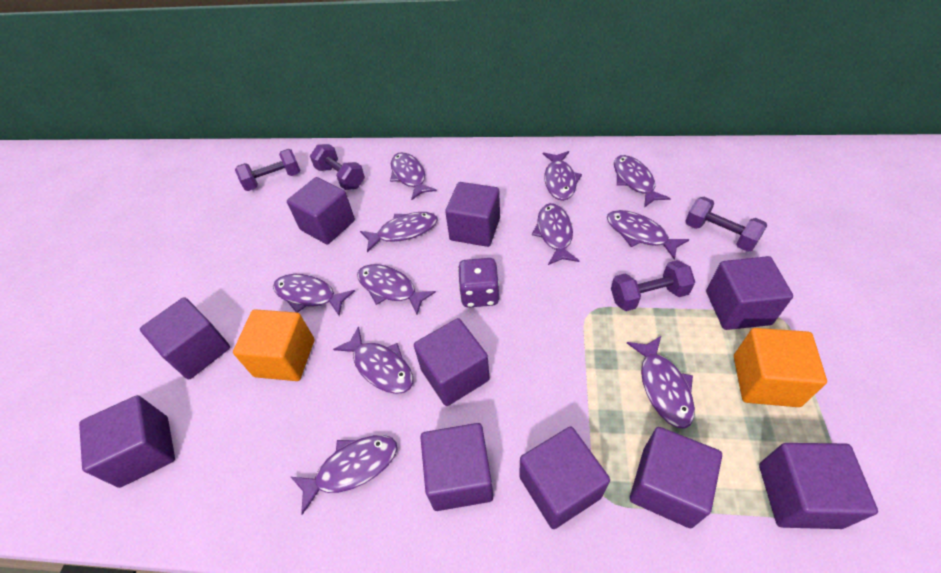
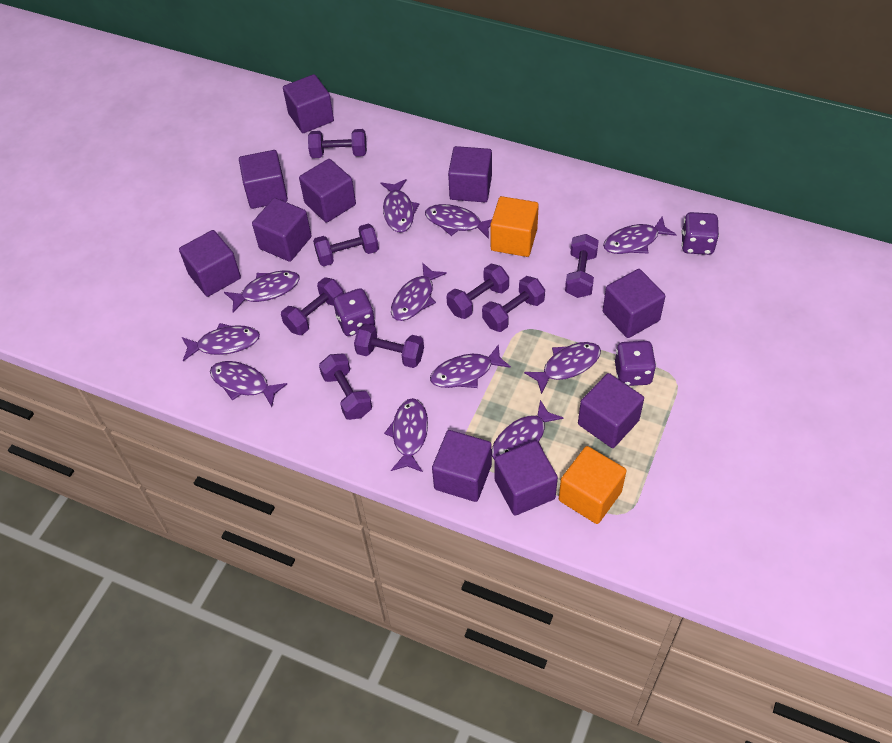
purple dice: [458,258,499,308] = 1 -> [333,288,375,336] [615,341,656,386] [681,212,719,255] = 3
purple dumbbell: [235,149,301,191] [310,144,365,190] [611,260,695,311] [685,197,767,252] = 4 -> [281,277,344,335] [308,129,367,158] [313,224,379,266] [319,354,372,420] [354,323,424,368] [447,264,509,319] [482,276,545,332] [565,234,599,298] = 8

